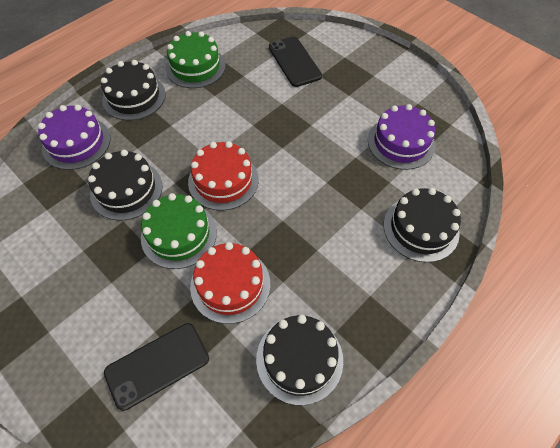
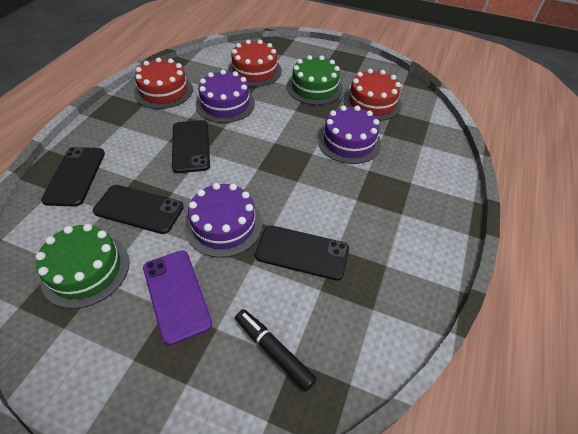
black cake: [88,150,163,221] [101,60,166,121] [256,315,343,405] [384,188,461,262] = 4 -> none = 0
black marker: none = 0 -> [235,309,317,391] = 1
black phone: [104,323,209,411] [269,36,322,87] = 2 -> [41,147,105,207] [93,185,184,234] [172,120,210,173] [255,225,349,281] = 4
purple cake: [38,105,111,170] [368,104,436,170] = 2 -> [185,183,262,258] [196,70,255,123] [318,105,381,164] = 3
purple phone: none = 0 -> [143,250,212,345] = 1
red cake: [188,141,259,211] [190,242,270,324] = 2 -> [134,57,193,109] [228,40,282,87] [344,69,402,121] = 3

